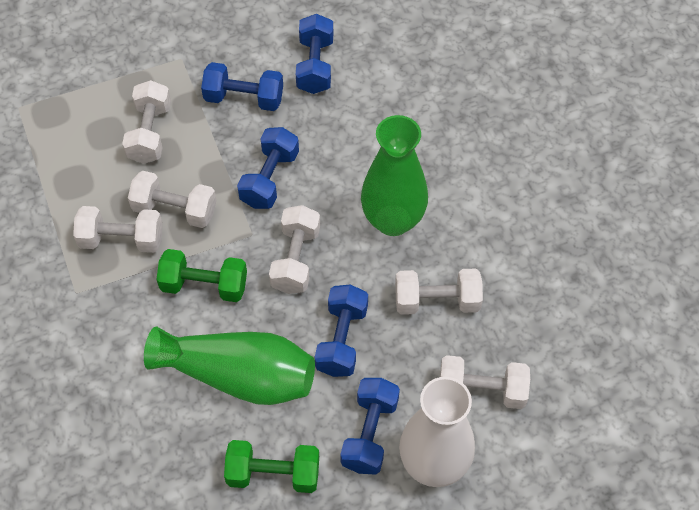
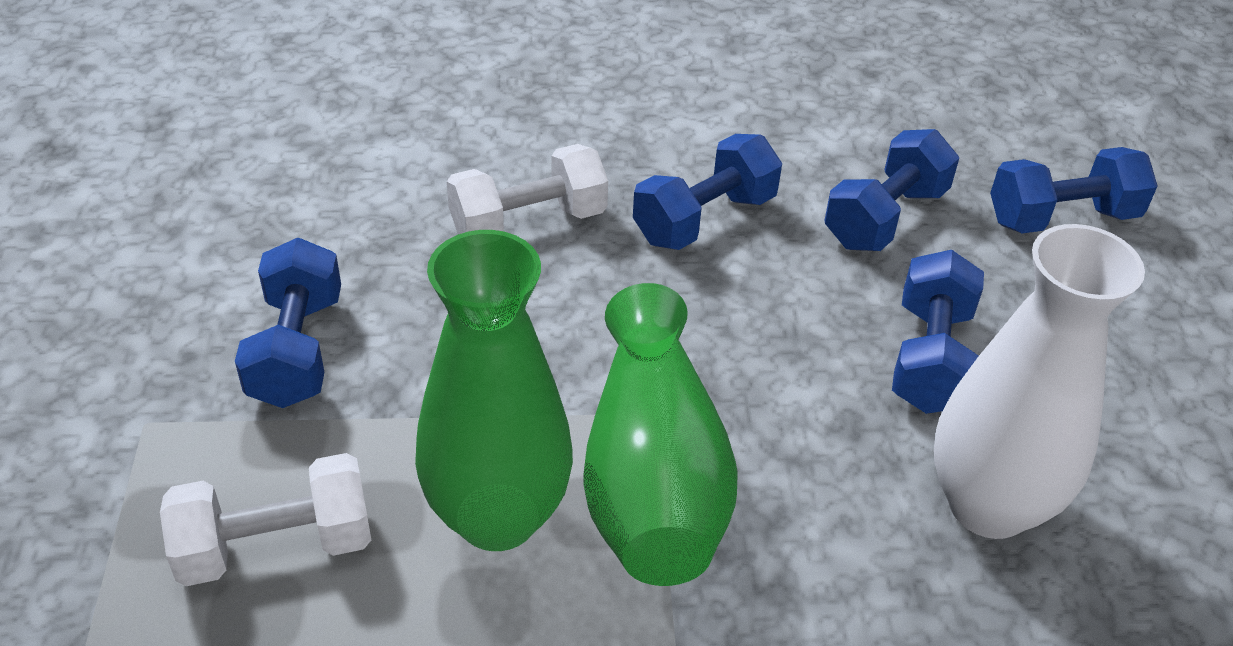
green dumbbell: [156,249,247,302] [224,440,319,493] = 2 -> none = 0
white dumbbell: [73,206,163,253] [122,80,171,164] [128,171,217,228] [269,205,320,294] [395,269,483,315] [440,355,530,409] = 6 -> [160,453,371,586] [447,144,608,234] = 2

